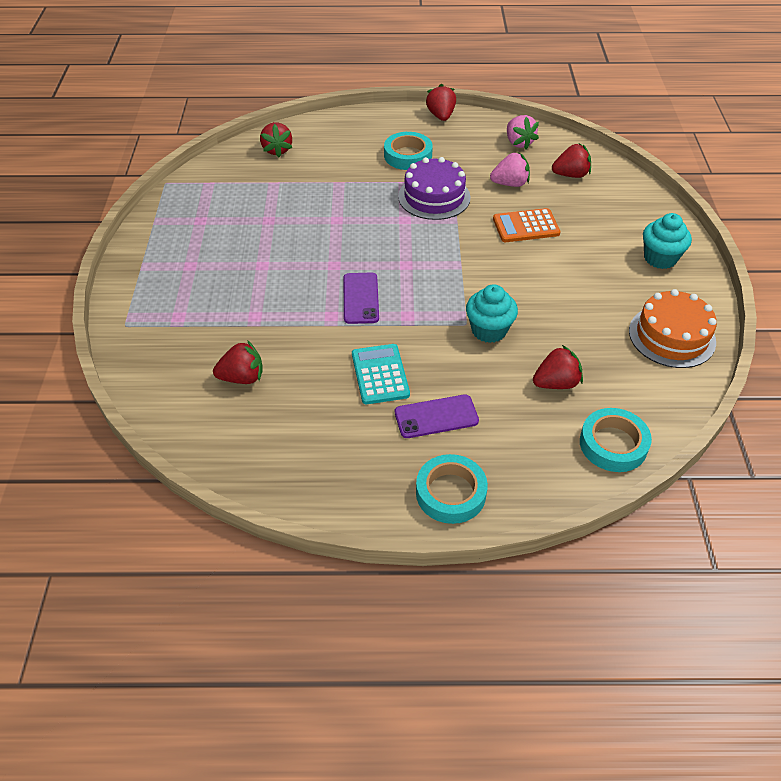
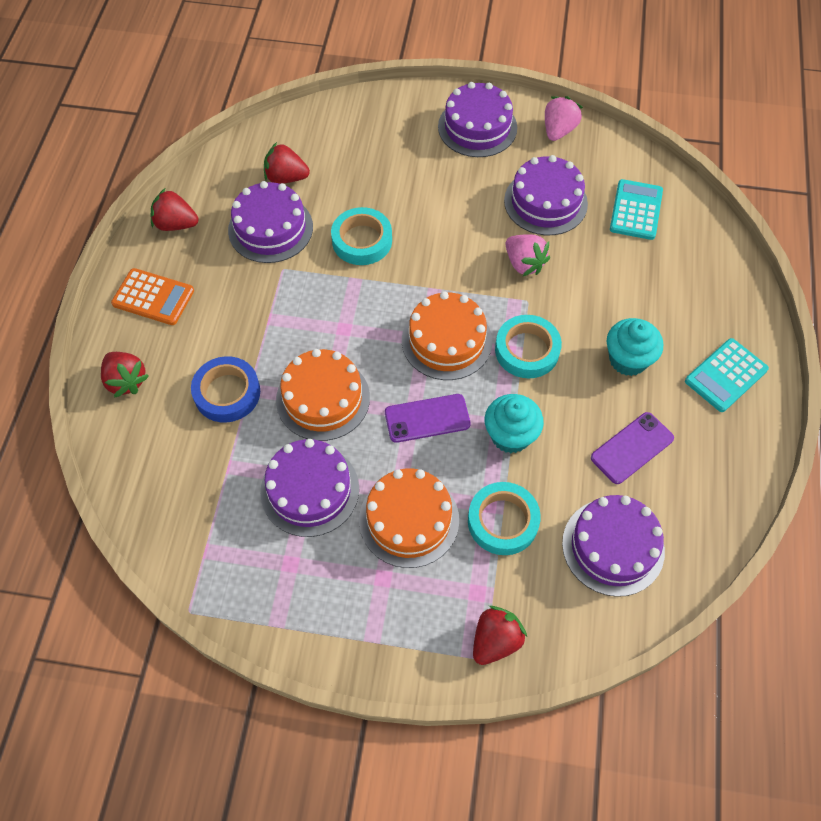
blue tape: none = 0 -> [191,356,260,422] = 1
orange cake: [629,289,717,368] = 1 -> [276,349,370,441] [359,468,459,568] [402,291,492,380] = 3
purple cake: [398,157,471,220] = 1 -> [228,181,313,263] [260,439,359,537] [438,82,517,157] [504,155,588,235] [562,495,665,597] = 5
red strawberry: [213,340,263,384] [260,122,293,157] [426,84,456,121] [533,345,583,389] [552,144,591,178] = 5 -> [101,352,149,398] [151,189,199,231] [264,142,310,184] [473,606,527,665] = 4
turquoise calculator: [352,344,410,404] = 1 -> [610,179,663,240] [685,338,769,412] = 2

